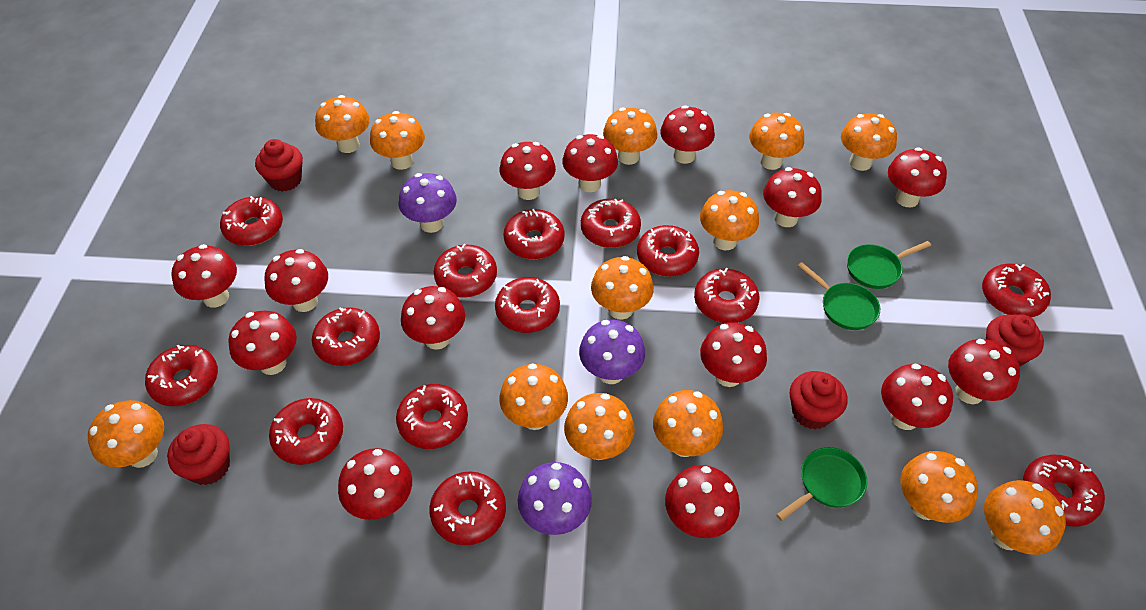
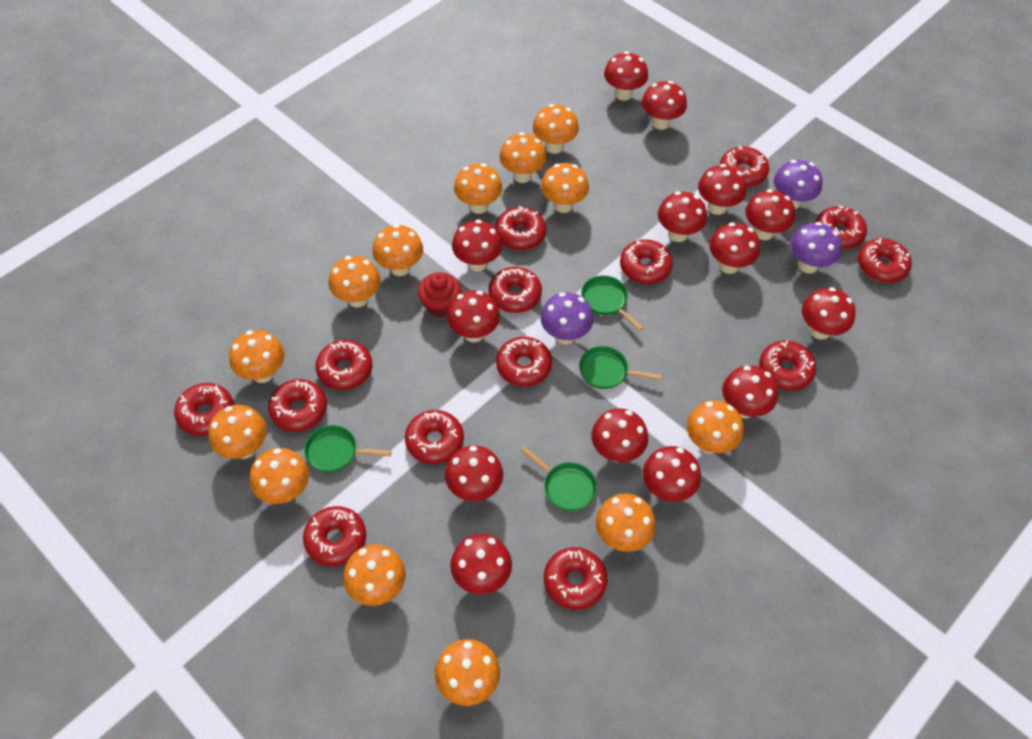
green pan: [776,447,867,521] [798,262,880,330] [847,241,931,289] = 3 -> [304,425,391,472] [520,446,597,511] [579,346,662,389] [581,276,644,331] = 4
red cupcake: [167,424,230,485] [255,139,303,192] [790,371,848,430] [986,314,1044,366] = 4 -> [418,272,461,317] = 1

